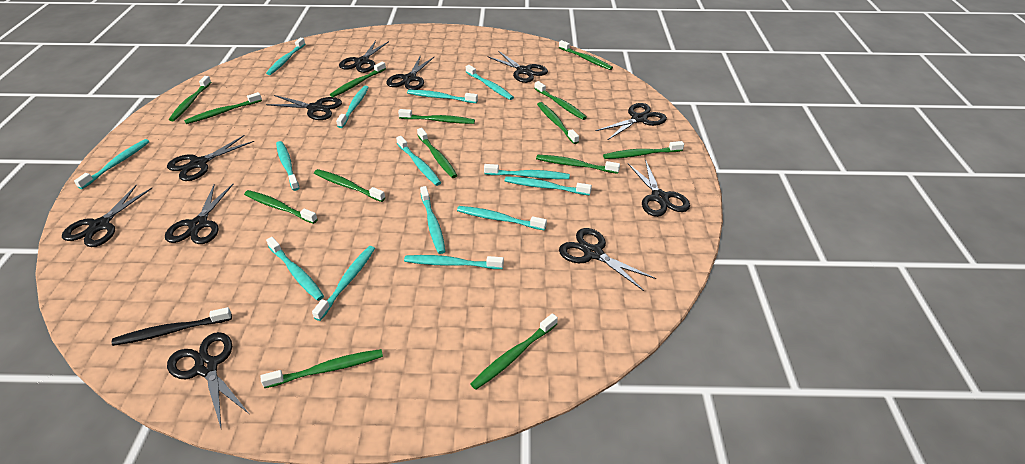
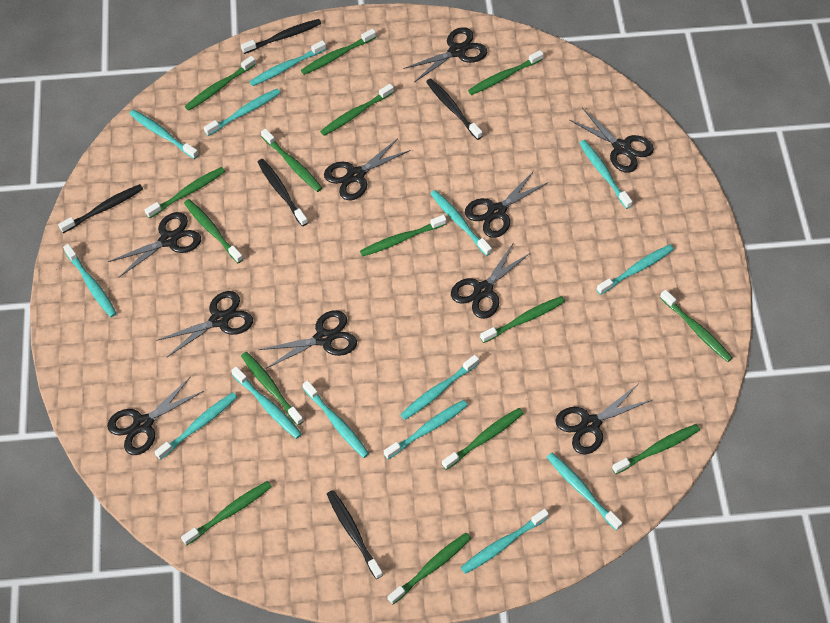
black scissors: [62,185,152,247] [165,184,233,244] [167,135,254,181] [167,332,249,428] [266,95,342,120] [339,40,389,73] [386,55,435,90] [487,51,548,83] [559,228,656,291] [595,103,667,140] [628,159,690,217] = 11 -> [107,376,204,455] [108,212,201,277] [156,291,253,358] [258,310,357,368] [324,138,411,200] [403,27,487,82] [451,242,530,319] [465,171,549,238] [555,384,652,455] [570,107,654,173] = 10
black toothbrush: [112,307,232,346] = 1 -> [58,184,143,233] [241,19,321,54] [258,159,308,226] [327,490,383,579] [426,78,482,140] = 5
green toothbrush: [169,76,211,121] [184,92,262,124] [244,190,318,224] [261,349,383,388] [314,169,385,202] [330,62,386,97] [398,109,475,124] [417,128,457,178] [471,313,558,390] [534,81,587,120] [536,155,620,174] [537,102,579,144] [559,40,613,70] [603,141,684,159] = 14 -> [145,167,225,219] [181,481,272,546] [184,199,243,263] [185,56,256,111] [241,352,303,425] [261,129,322,192] [301,29,376,75] [320,84,394,136] [360,215,447,257] [387,533,471,605] [442,408,524,470] [468,50,544,95] [480,296,565,343] [612,424,700,474] [660,290,732,362] = 15

